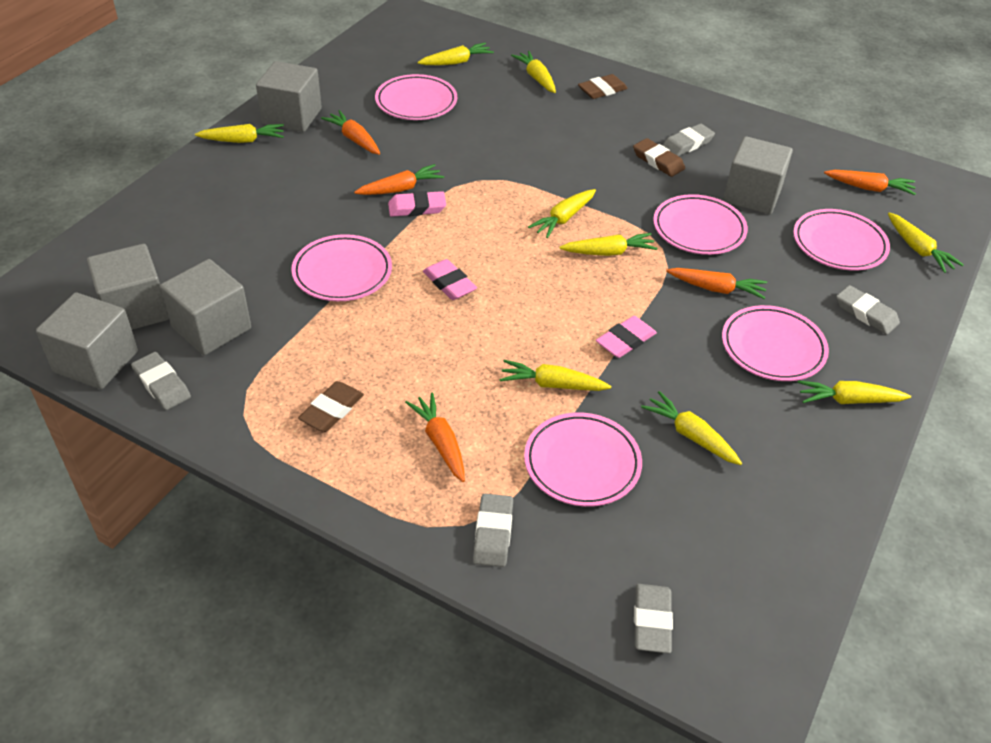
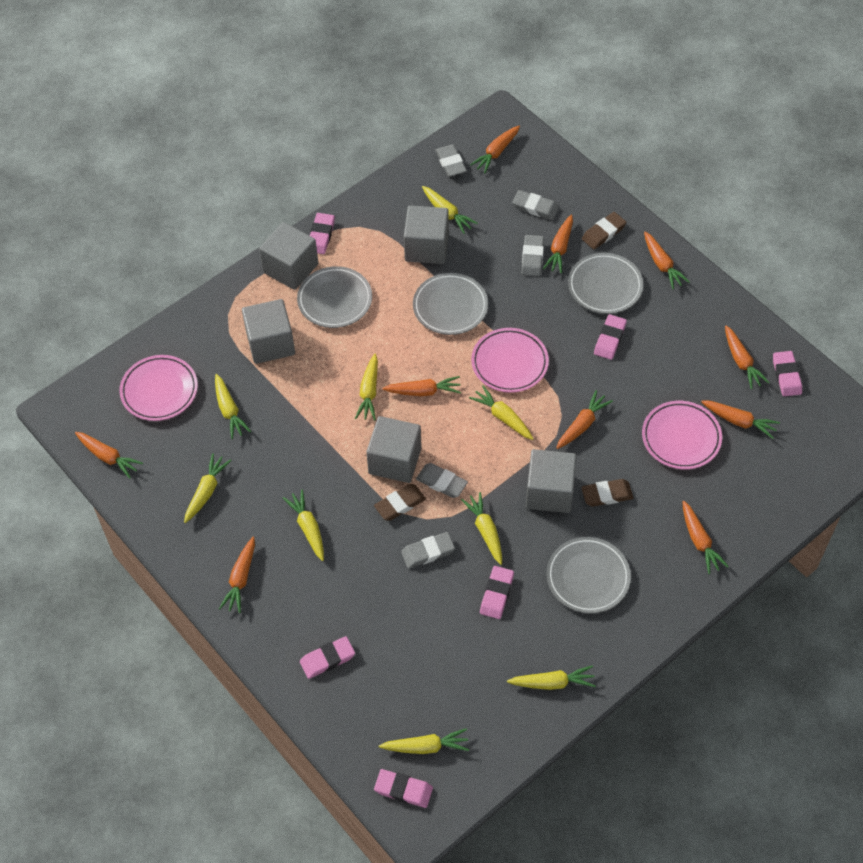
grey plate: none = 0 -> [297,266,372,328] [413,273,488,335] [546,537,631,613] [568,253,643,314] = 4
orange carrot: [321,110,380,155] [354,164,444,195] [405,393,465,482] [666,268,767,299] [824,170,916,195] = 5 -> [75,432,143,479] [219,537,255,613] [382,376,461,396] [470,126,520,173] [543,215,573,273] [556,390,613,449] [644,232,690,289] [682,501,729,574] [701,400,780,439] [725,325,770,389] = 10
pink eraser: [388,191,446,217] [423,259,477,300] [596,316,657,358] = 3 -> [300,636,355,679] [310,213,335,254] [374,769,433,808] [480,566,514,619] [594,314,627,360] [773,351,802,396] = 6
pink plate: [291,234,392,301] [375,74,457,120] [524,412,642,507] [653,194,748,255] [722,305,829,381] [793,209,890,270] = 6 -> [119,355,198,421] [471,328,549,393] [642,401,722,469] = 3

